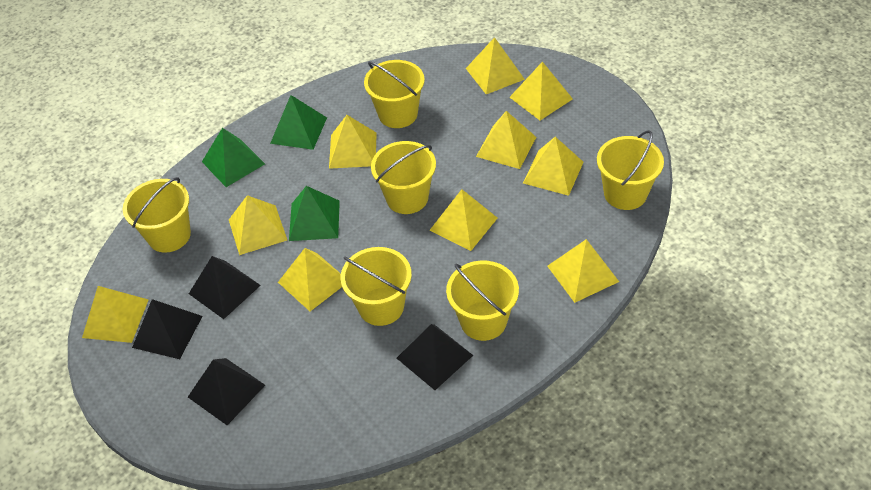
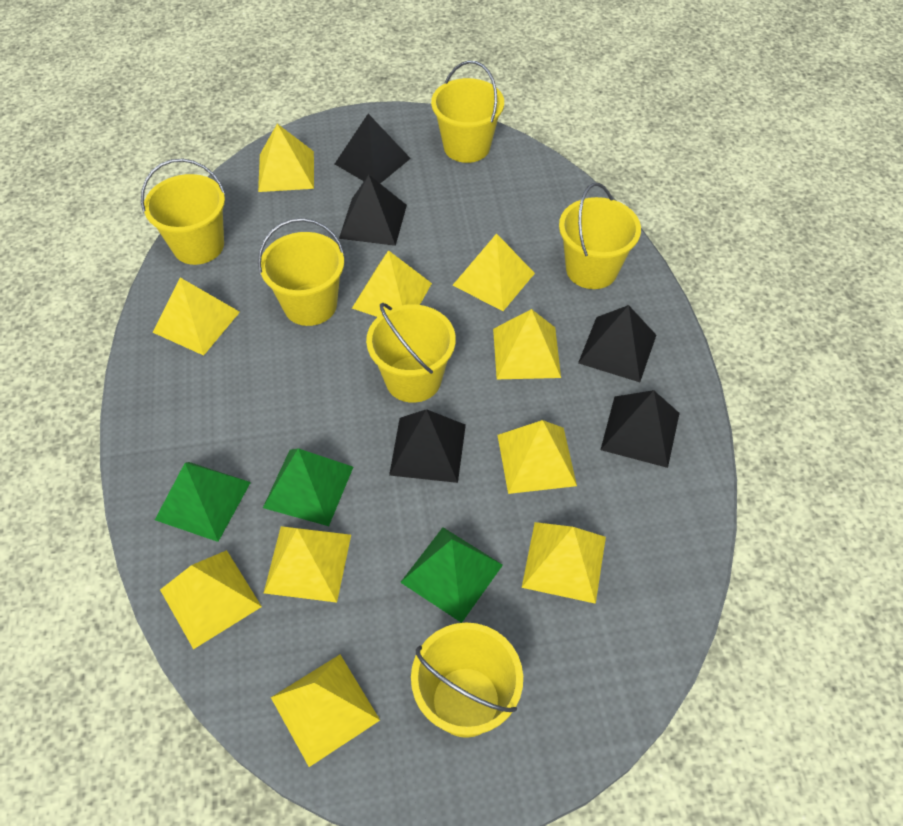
black pyramid: [132,299,203,359] [188,358,265,425] [189,256,261,319] [397,324,473,390] = 4 -> [335,114,411,183] [339,175,407,246] [389,409,466,483] [578,305,656,382] [601,390,680,468] = 5

